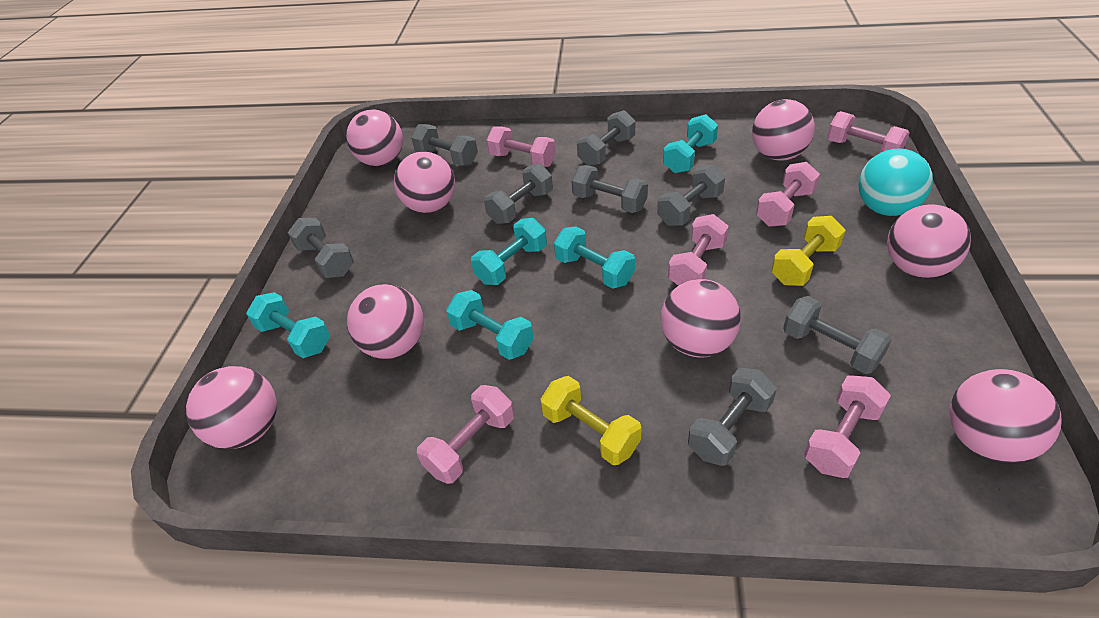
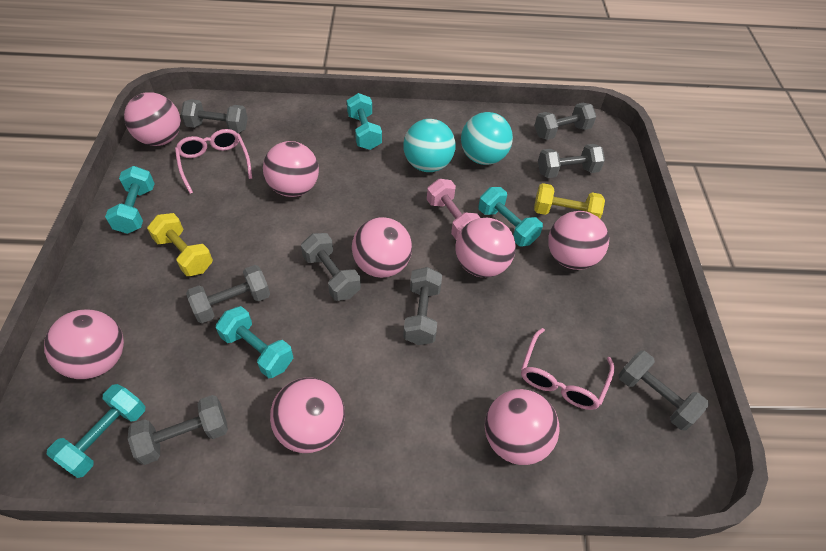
pink dumbbell: [417,385,514,484] [487,126,556,167] [668,214,729,286] [756,162,820,227] [804,375,891,478] [827,111,909,153] = 6 -> [427,179,480,240] = 1
pink glasses: none = 0 -> [175,129,252,194] [521,328,614,410] = 2
turquoise ball: [859,149,933,216] = 1 -> [403,119,456,172] [461,112,513,165] = 2

